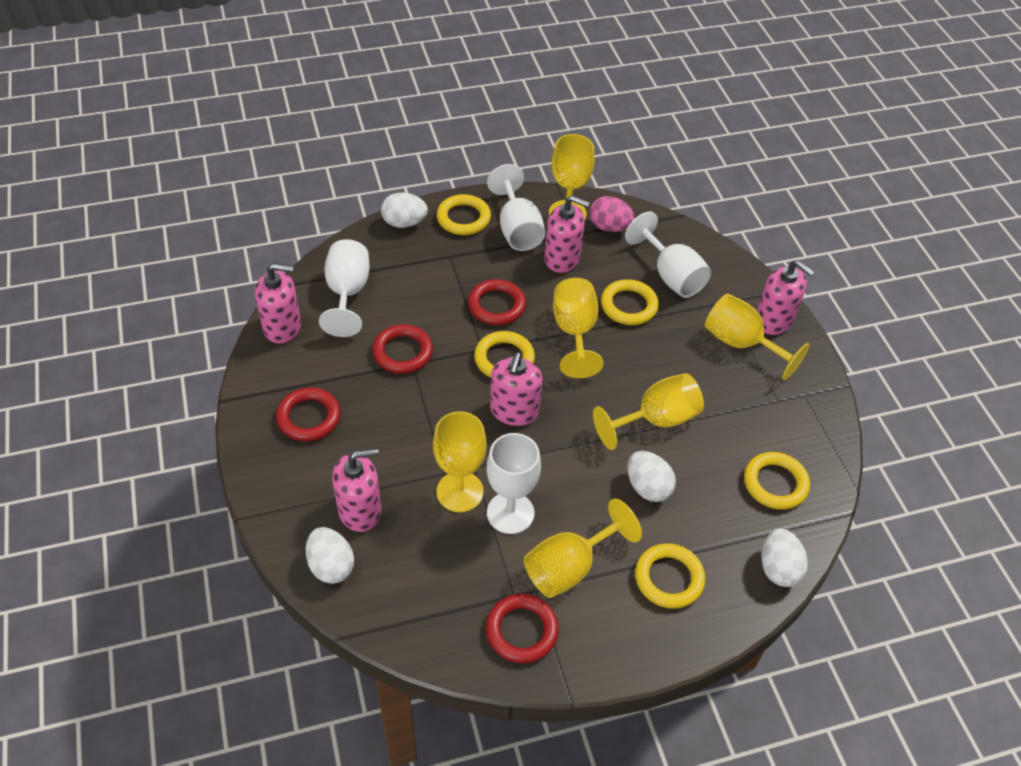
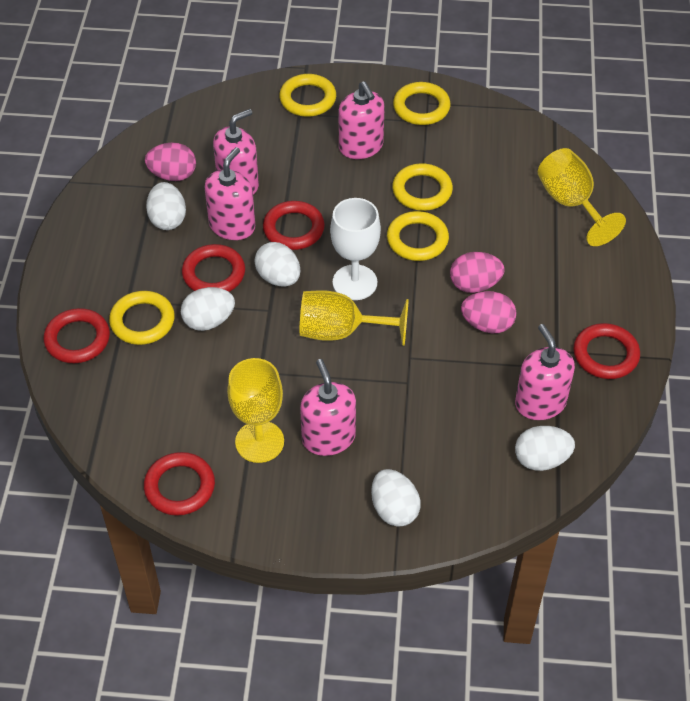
pink egg: [589,196,635,232] = 1 -> [145,143,196,181] [450,252,504,293] [461,291,516,333] = 3
red ring: [276,387,341,441] [372,324,433,374] [468,279,526,325] [486,594,559,663] = 4 -> [44,308,110,363] [144,452,215,516] [182,244,245,292] [263,201,325,250] [573,323,640,379] = 5
white egg: [306,527,354,584] [381,193,428,228] [627,451,676,502] [761,528,808,587] = 4 -> [146,182,186,230] [181,287,235,331] [254,242,301,286] [371,469,421,527] [515,426,575,471] = 5
white goblet: [319,239,370,337] [487,164,545,251] [487,433,541,534] [625,212,711,298] = 4 -> [330,198,381,300] = 1
yellow goblet: [433,411,487,512] [524,499,642,598] [549,134,595,219] [553,278,604,378] [593,373,704,450] [705,294,810,380] = 6 -> [227,358,284,463] [300,290,409,346] [538,148,626,246] = 3

